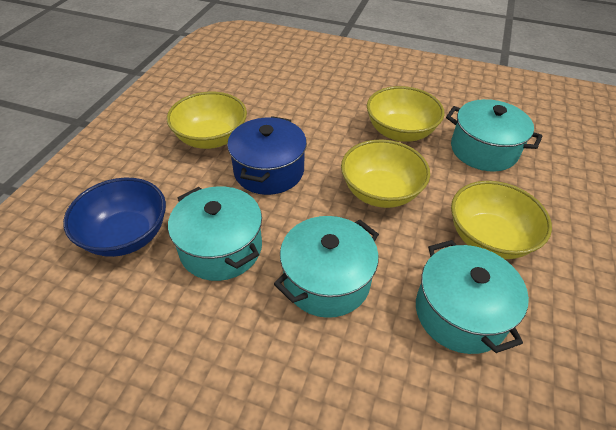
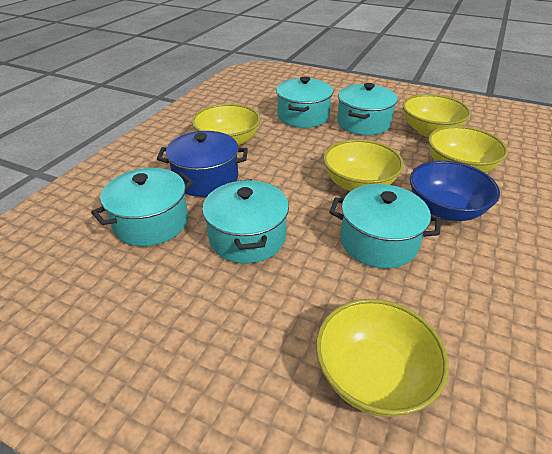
turquoise pot: [168,186,262,281] [274,216,379,318] [416,240,529,354] [446,99,543,172] = 4 -> [91,168,194,246] [202,179,289,263] [276,77,333,128] [329,184,441,268] [337,83,398,135] = 5
yellow bowl: [167,92,247,149] [341,140,430,208] [367,86,444,142] [451,181,552,259] = 4 -> [192,104,261,147] [316,299,449,417] [323,139,404,191] [402,94,471,137] [428,126,508,173] = 5

